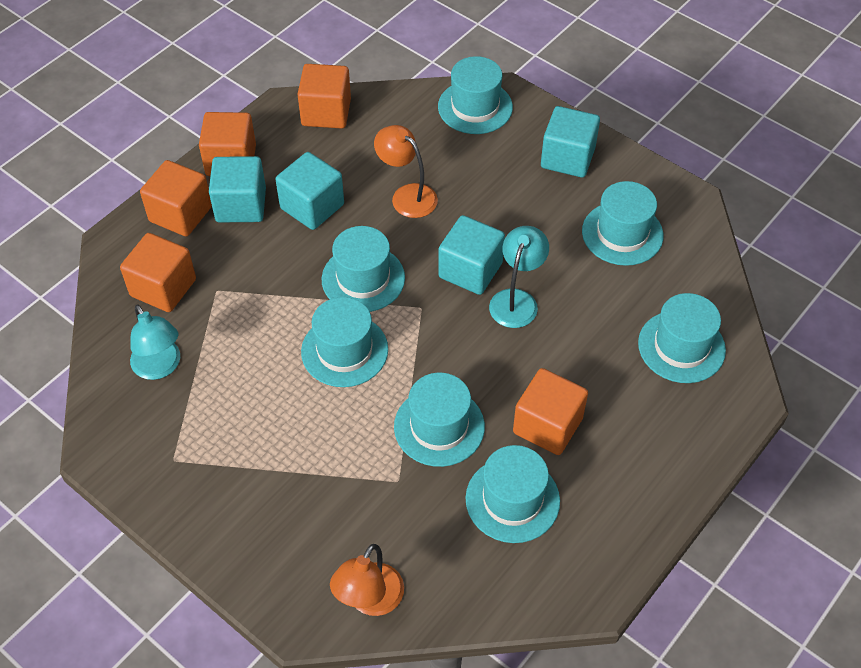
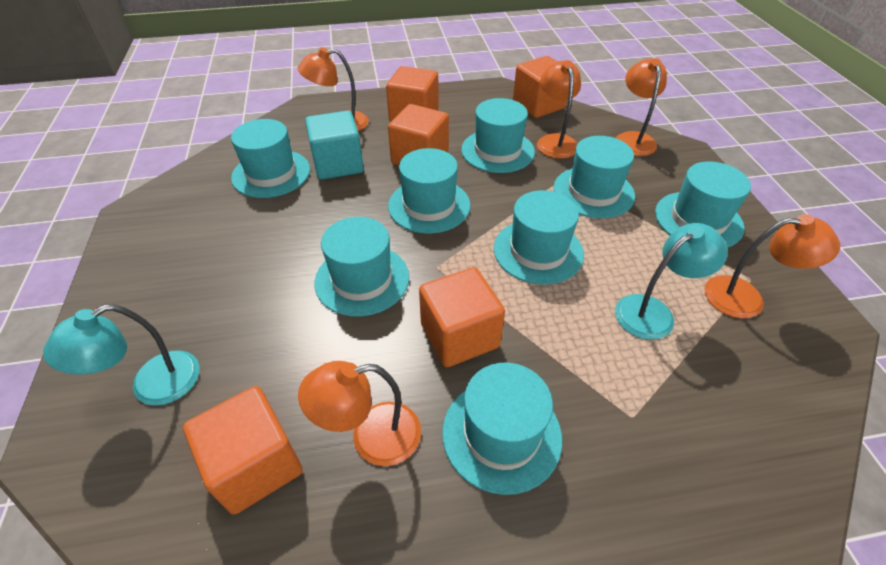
orange lamp: [330,544,404,616] [374,125,438,218] = 2 -> [298,48,369,131] [298,361,421,466] [537,60,581,159] [616,58,667,156] [704,214,840,318] = 5
turquoise cube: [209,156,266,222] [275,152,344,230] [438,215,505,295] [541,106,600,178] = 4 -> [305,111,364,180] = 1
turquoise hat: [301,297,388,387] [322,226,405,312] [394,373,485,467] [438,56,513,134] [466,445,560,543] [582,181,663,266] [638,293,726,383] = 7 -> [231,119,310,198] [314,217,409,316] [388,148,470,234] [442,362,562,495] [461,98,535,173] [494,190,584,285] [554,136,635,218] [655,161,751,248] = 8

